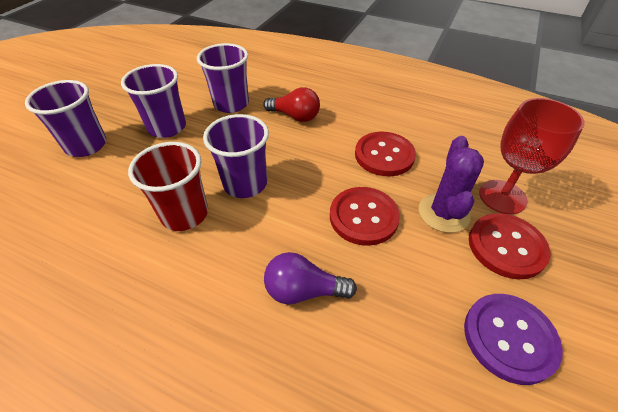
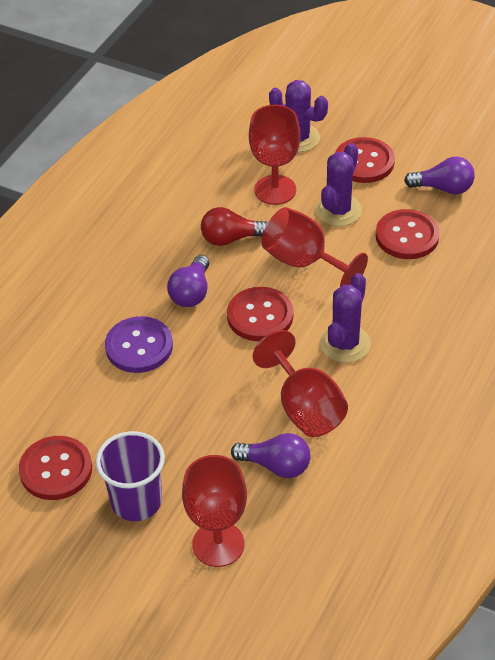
purple cactus: [419,136,484,233] = 1 -> [269,80,328,152] [316,143,362,226] [320,273,371,363] = 3
purple cup: [25,80,106,157] [121,64,186,138] [197,43,249,113] [203,114,269,198] = 4 -> [96,431,165,521] = 1
purple light bulb: [264,252,357,305] = 1 -> [167,255,209,307] [231,433,310,478] [404,157,475,194] = 3
red button: [330,187,400,246] [355,132,416,176] [469,213,551,279] = 3 -> [19,436,92,500] [227,287,293,342] [335,137,395,183] [376,209,440,259] = 4
red cup: [128,142,208,231] = 1 -> none = 0
red goblet: [479,98,584,214] = 1 -> [182,455,247,567] [249,105,300,205] [253,330,348,437] [262,207,368,287] = 4

